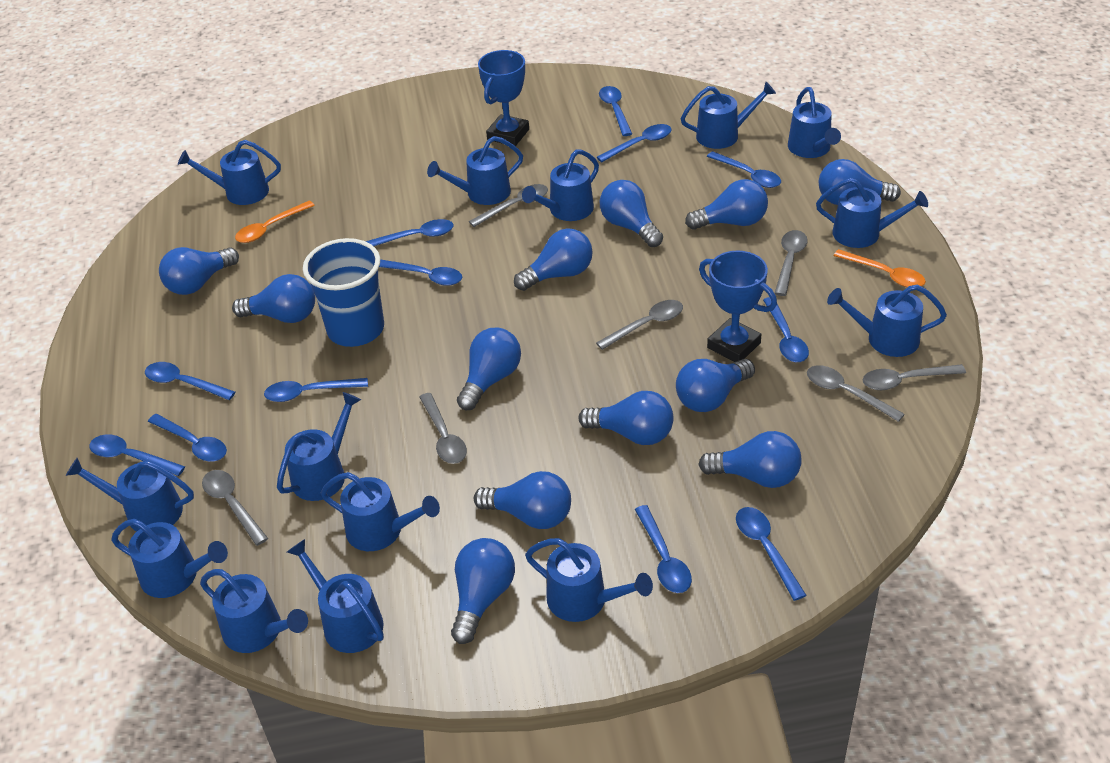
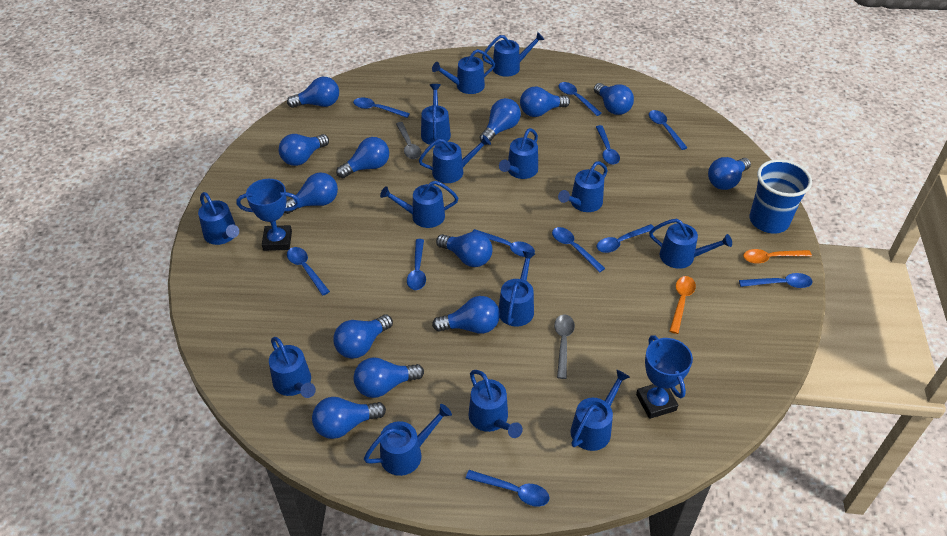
blue light bulb: [159,247,239,295] [232,274,315,323] [451,538,515,644] [457,328,521,410] [474,471,571,529] [514,228,593,291] [579,391,674,445] [600,180,663,247] [676,359,755,412] [685,179,768,230] [698,431,802,488] [819,159,901,205] = 12 -> [279,134,329,166] [284,172,338,214] [287,77,339,108] [312,397,386,439] [334,315,393,359] [336,137,389,178] [354,357,424,398] [432,296,500,334] [436,232,493,267] [479,98,521,142] [520,87,570,117] [594,83,634,115] [708,157,751,190] = 13
blue spoon: [90,434,185,476] [145,362,235,400] [148,414,227,462] [264,378,368,402] [365,219,453,246] [379,259,462,286] [597,124,671,162] [599,86,632,136] [635,505,692,593] [707,151,781,188] [736,507,807,601] [763,297,809,362] = 12 -> [287,247,330,296] [353,98,410,118] [407,239,426,290] [466,470,549,507] [472,229,535,257] [552,227,605,273] [558,82,602,116] [596,125,620,165] [597,224,654,253] [649,110,688,150] [739,273,813,288] = 11
grey spoon: [202,470,268,546] [419,393,467,464] [469,184,548,227] [596,300,683,350] [774,230,808,296] [807,365,905,422] [862,364,966,390] = 7 -> [396,122,421,159] [554,315,575,379] = 2

